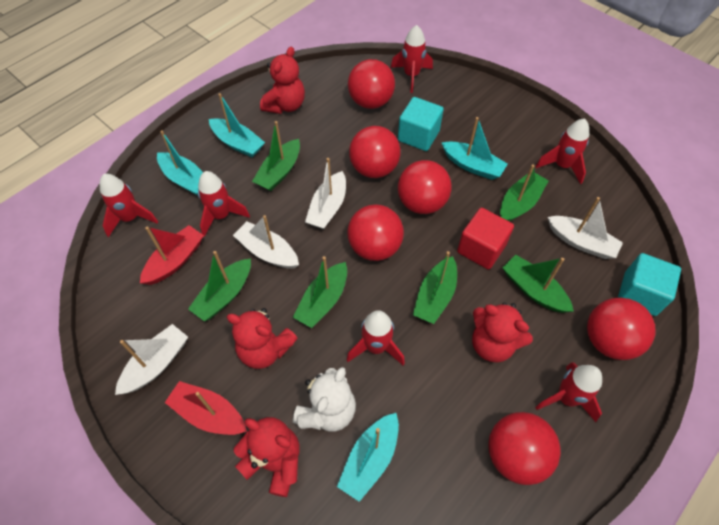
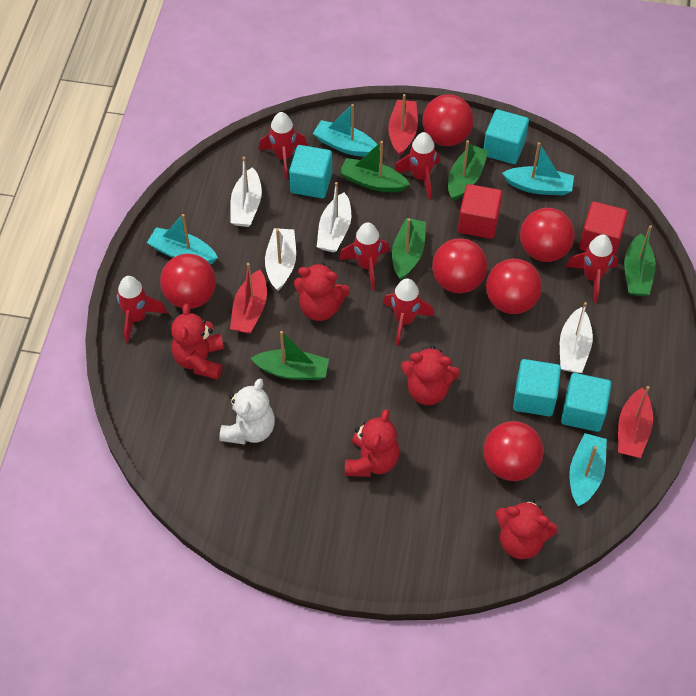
green boat: [188,251,251,321] [252,121,300,191] [293,256,347,328] [413,251,457,324] [500,164,549,222] [502,255,574,313] = 6 -> [251,331,329,380] [339,141,410,192] [392,218,426,280] [448,140,488,201] [624,225,656,296] = 5
red boat: [140,225,204,285] [165,381,247,435] = 2 -> [230,263,267,334] [388,94,418,157] [618,386,653,458] = 3
red cube: [457,208,514,270] = 1 -> [458,184,503,239] [579,202,628,256] = 2
red teddy bear: [227,308,298,369] [234,417,300,497] [260,47,305,114] [472,303,533,362] = 4 -> [171,304,224,379] [294,263,350,321] [345,409,400,477] [401,346,460,405] [496,499,558,559] = 5
turquoise cube: [398,97,444,151] [618,253,681,316] = 2 -> [289,145,332,198] [483,109,529,164] [513,359,561,416] [561,373,612,432] = 4

